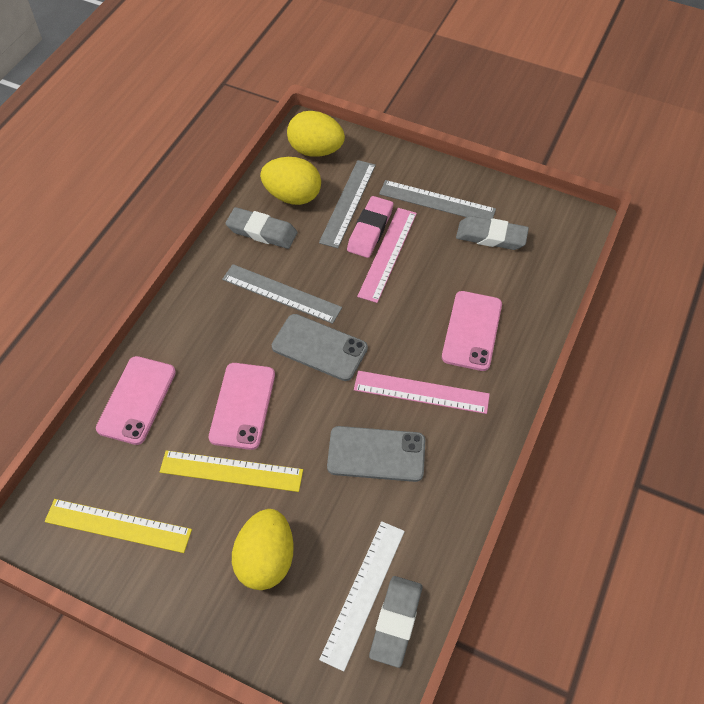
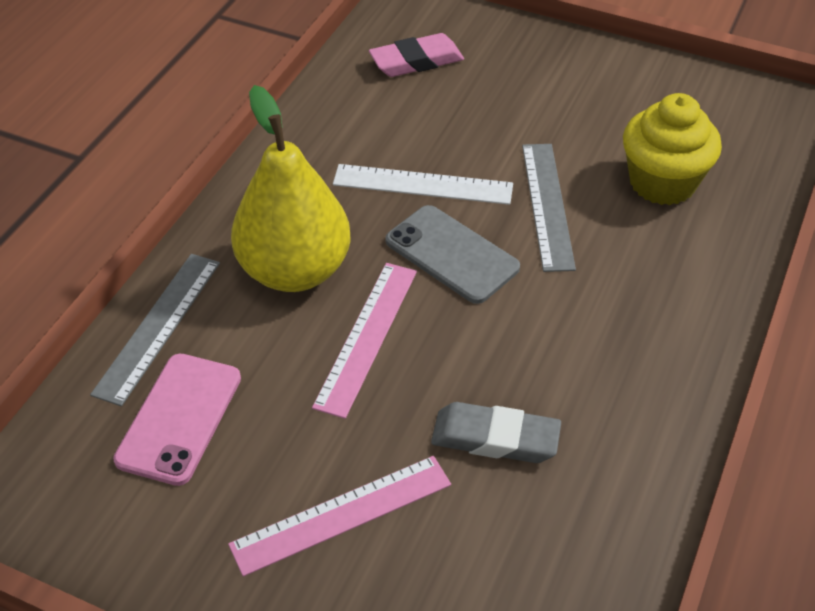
grey eraser: [225,207,297,249] [369,576,422,668] [456,216,529,250] = 3 -> [431,402,561,463] = 1
grey phone: [272,314,368,381] [327,426,425,482] = 2 -> [385,205,520,304] = 1
grey ruler: [222,264,342,324] [319,160,376,248] [379,180,496,219] = 3 -> [90,254,220,406] [522,144,576,272] = 2
pink phone: [96,356,176,445] [209,363,275,450] [442,291,502,371] = 3 -> [113,354,241,486] = 1
yellow cupcake: none = 0 -> [623,93,722,205] = 1
yellow egg: [232,509,294,590] [260,157,321,205] [287,111,345,157] = 3 -> none = 0
yellow pear: none = 0 -> [231,85,351,292] = 1
yellow ruler: [45,499,192,553] [160,450,303,492] = 2 -> none = 0

